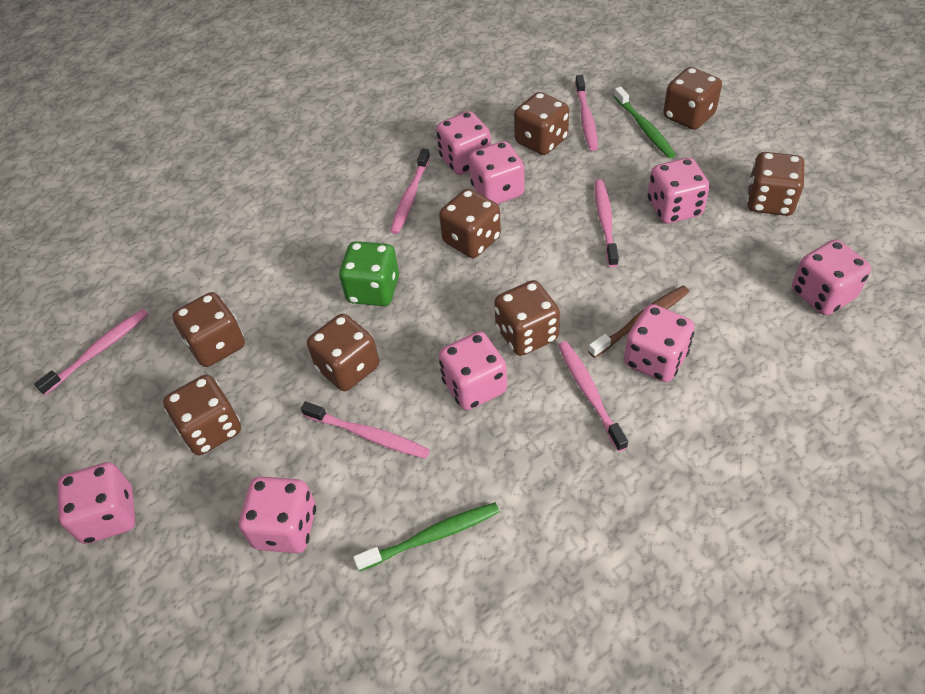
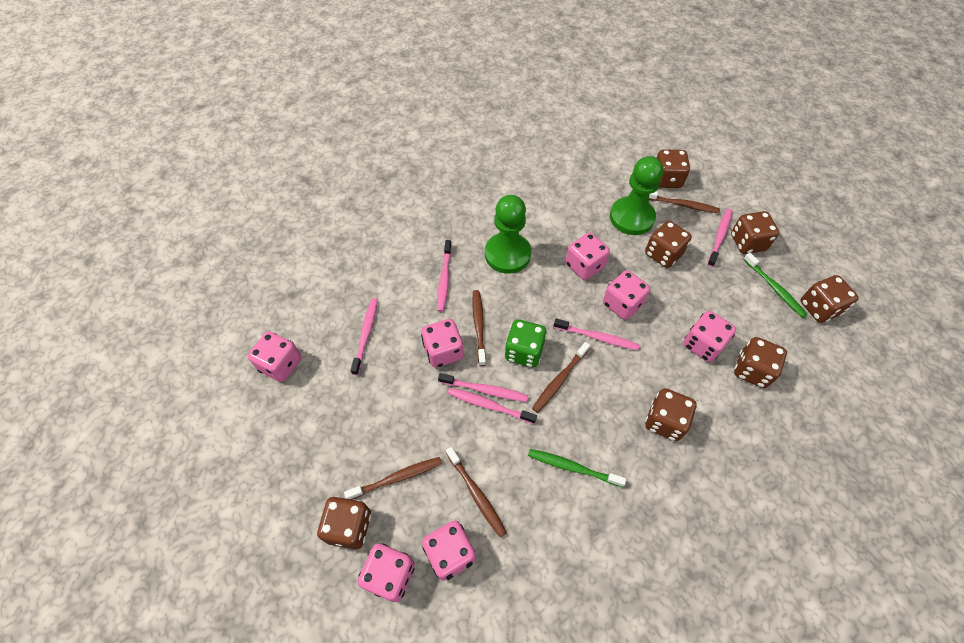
brown dice: [163,375,241,455] [172,292,245,367] [307,314,379,391] [439,189,501,258] [494,280,560,356] [514,92,569,155] [663,67,722,130] [747,152,805,216] = 8 -> [317,496,371,549] [645,221,692,268] [645,388,697,441] [657,149,690,188] [731,211,779,254] [734,337,787,388] [801,275,858,323] = 7
brown toothbrush: [588,285,689,358] = 1 -> [344,457,442,500] [446,447,507,538] [472,290,486,366] [532,342,590,413] [649,191,720,213] = 5
green pawn: none = 0 -> [485,195,531,274] [610,156,663,235] = 2
pink dice: [57,462,135,544] [239,476,316,553] [436,111,491,175] [439,331,507,410] [469,141,525,204] [624,304,695,382] [648,158,710,224] [792,239,871,315] = 8 -> [248,331,301,382] [358,543,415,602] [421,319,464,368] [422,521,476,581] [566,232,610,280] [603,270,650,320] [683,311,736,362] = 7

